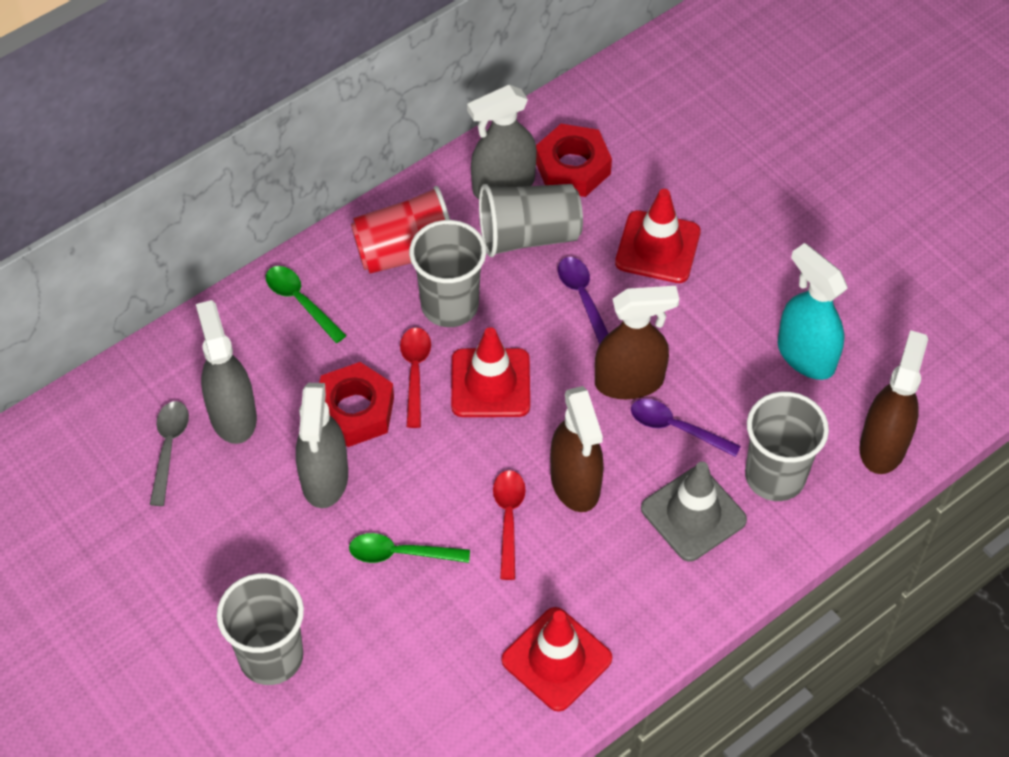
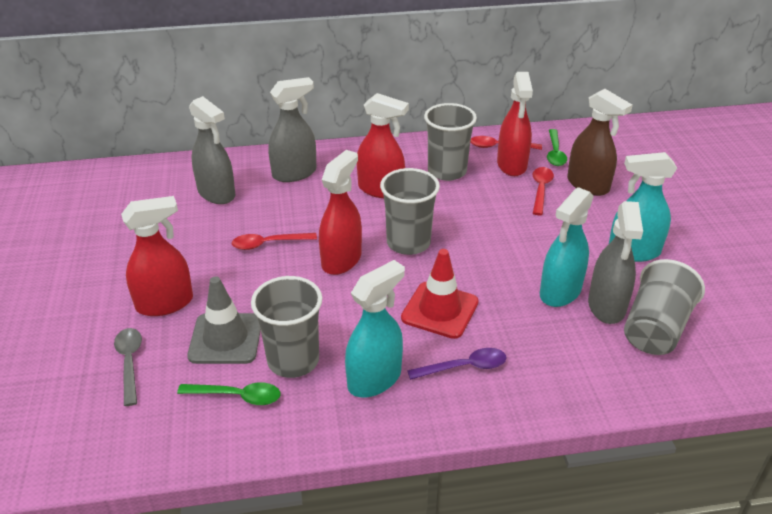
brown spray bottle: [550,386,604,512] [595,286,679,399] [860,330,928,474] = 3 -> [567,89,633,196] = 1
purple spoon: [558,257,609,344] [631,399,741,457] = 2 -> [407,348,507,380] = 1
red cup: [351,186,450,274] = 1 -> none = 0
red nut: [319,362,394,447] [536,124,612,197] = 2 -> none = 0
red spoon: [400,327,431,428] [493,470,526,580] = 2 -> [232,233,317,250] [470,136,542,150] [533,167,554,215] = 3
red spray bottle: none = 0 -> [121,196,193,316] [319,150,362,275] [357,93,409,198] [497,72,533,176] = 4
red traffic cone: [451,327,530,417] [502,607,612,712] [615,189,701,283] = 3 -> [401,249,479,339] = 1
turquoise spray bottle: [778,243,848,380] = 1 -> [345,260,405,397] [540,187,594,307] [609,152,677,262] = 3

